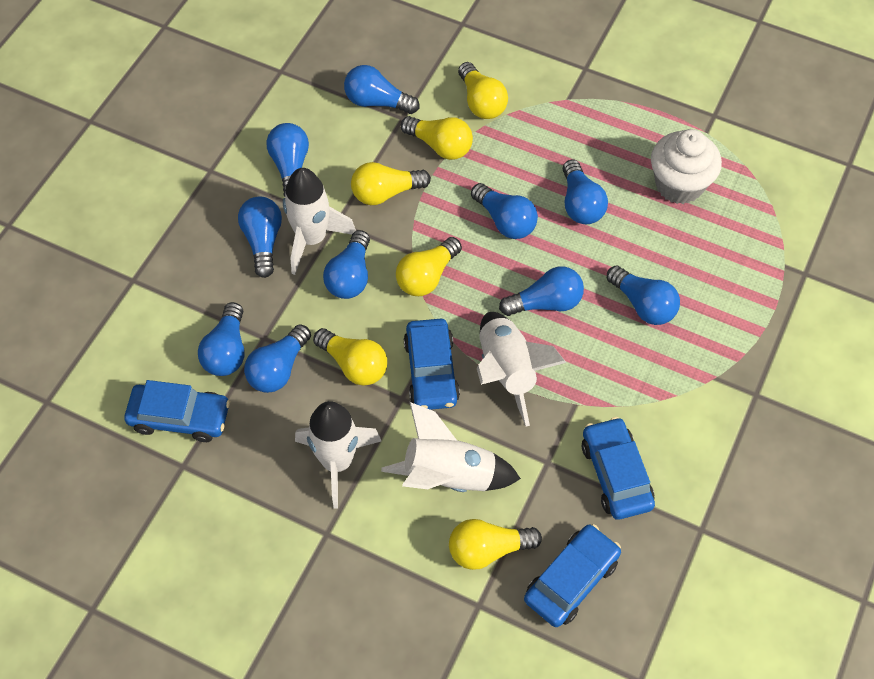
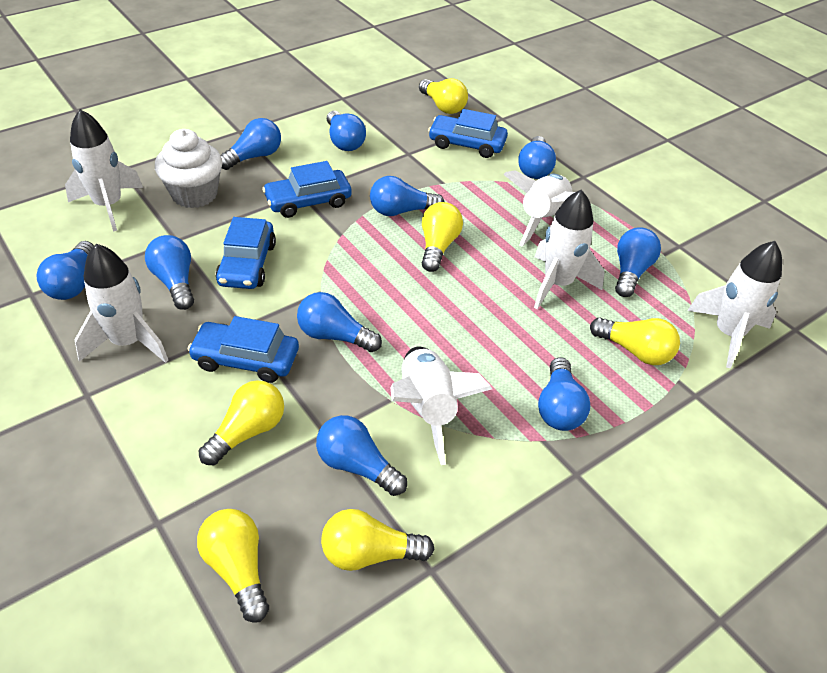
white rocket: [283,168,356,275] [295,401,381,509] [381,402,521,492] [477,312,567,426] = 4 -> [65,109,143,231] [75,244,168,363] [390,347,492,465] [503,170,575,247] [534,190,604,309] [687,241,782,368] = 6

